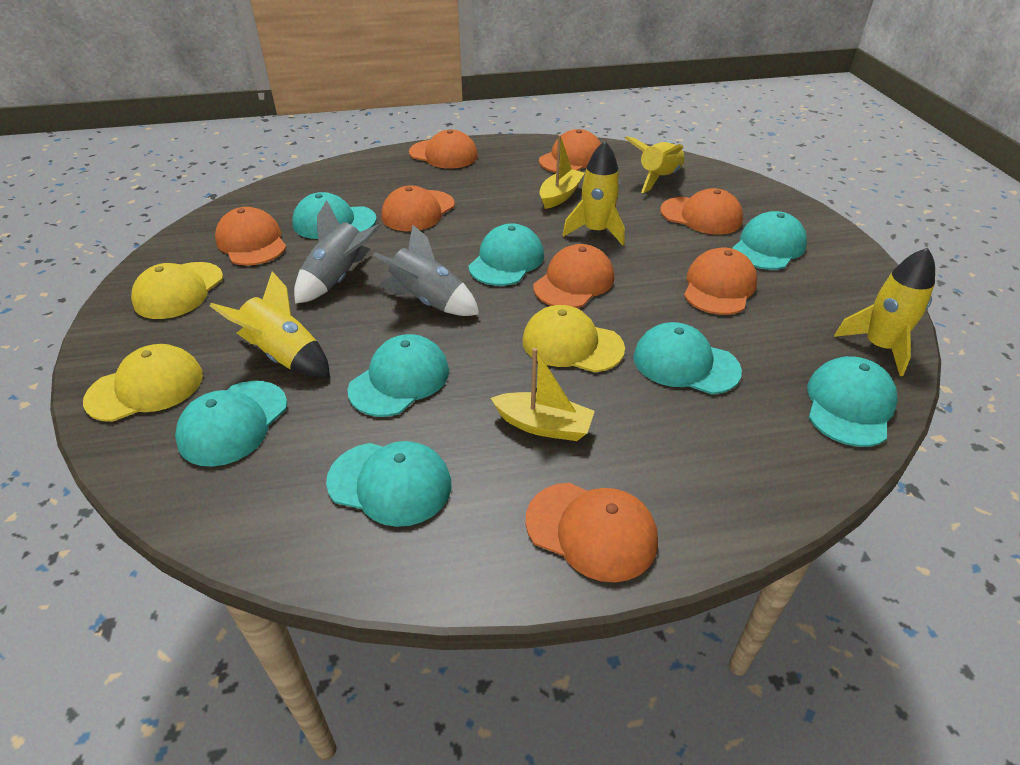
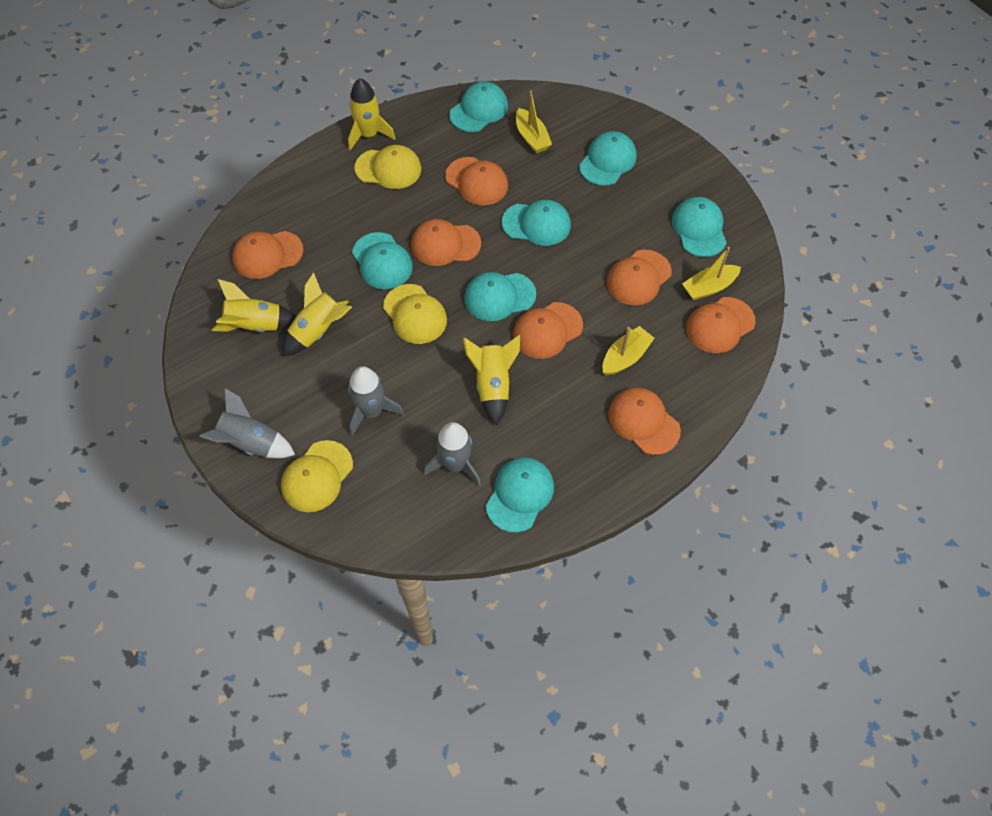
grey rocket: [294,200,381,304] [373,224,479,316] = 2 -> [200,388,295,458] [348,366,404,436] [424,422,481,486] = 3
orange cap: [215,207,287,266] [381,185,455,231] [409,130,478,169] [525,482,658,582] [533,244,614,308] [539,129,601,173] [660,188,743,235] [684,248,757,315] = 8 -> [232,231,303,279] [411,219,481,266] [445,157,508,205] [513,302,583,359] [607,250,672,305] [608,387,681,455] [686,297,756,353] = 7
turquoise cap: [175,381,287,467] [292,192,377,239] [326,441,452,527] [347,334,449,417] [468,223,544,286] [633,322,742,394] [732,211,807,270] [807,356,898,447] = 8 -> [352,232,413,289] [449,81,508,132] [464,272,536,321] [486,457,554,533] [502,200,571,246] [579,131,637,186] [672,197,726,257] = 7
yellow boat: [491,348,595,441] [540,135,585,209] = 2 -> [516,91,552,153] [603,326,654,375] [682,247,741,300] = 3

